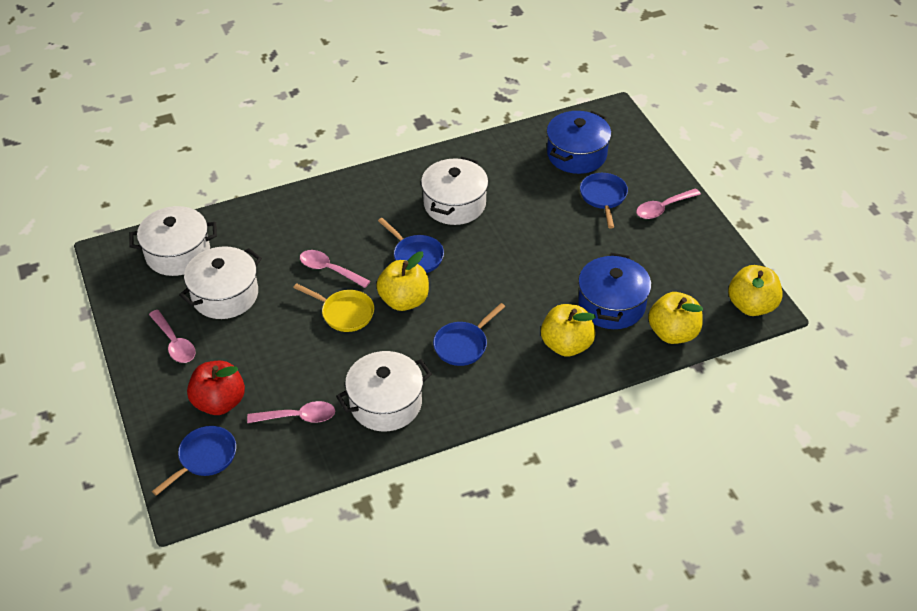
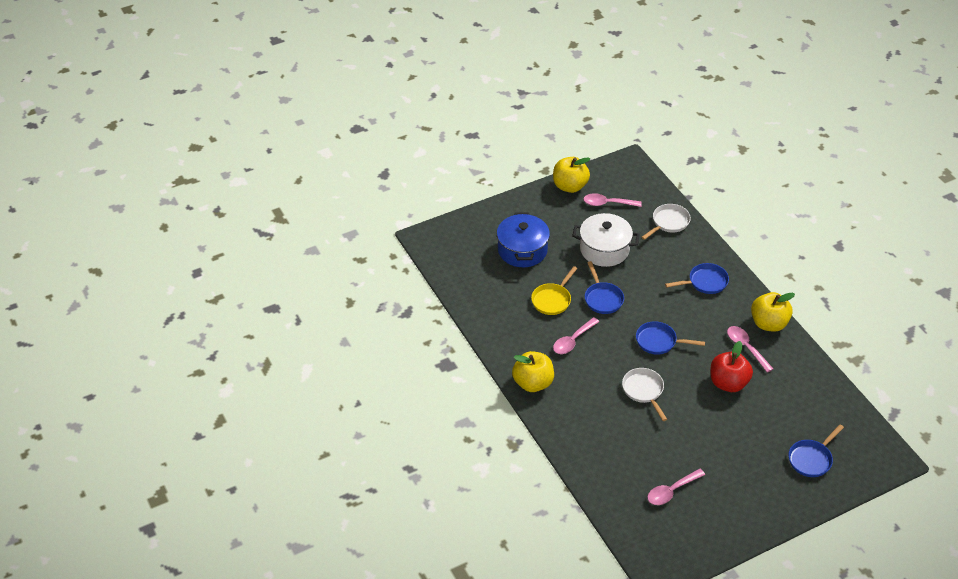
blue pot: [547,111,611,174] [578,253,651,329] = 2 -> [497,212,550,267] = 1
white pan: none = 0 -> [622,368,667,421] [642,204,691,240] = 2
white pot: [129,206,217,276] [179,246,262,319] [336,351,432,431] [421,157,488,225] = 4 -> [572,213,640,267] = 1
yellow apple: [376,251,429,311] [541,304,596,357] [648,292,703,344] [728,265,782,316] = 4 -> [512,351,554,392] [553,157,590,193] [751,292,795,332] = 3

